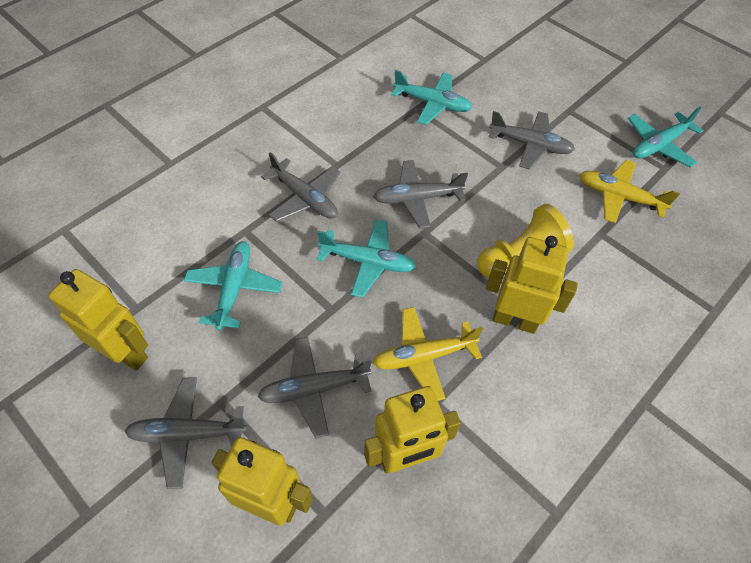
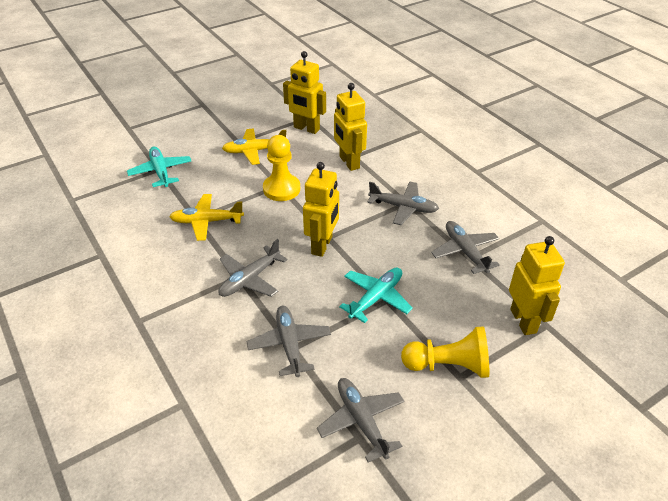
turquoise plane: [184,241,282,331] [316,219,416,298] [391,70,472,125] [628,107,704,167] = 4 -> [127,147,192,187] [339,268,413,323] = 2
yellow pawn: [477,204,574,278] = 1 -> [263,135,300,201] [401,326,489,378] = 2

